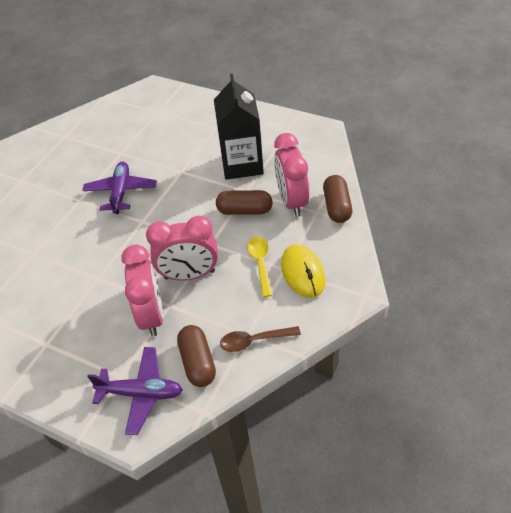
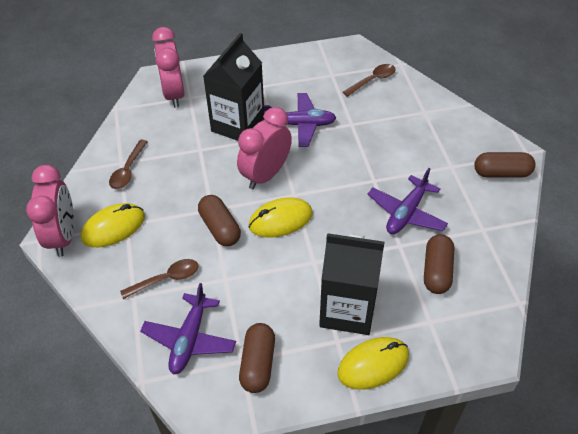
black carton: [214,74,264,180] = 1 -> [203,33,264,141] [319,233,385,335] = 2
brown capsule: [177,325,216,387] [216,190,273,215] [323,175,352,223] = 3 -> [198,195,241,246] [239,323,275,393] [424,234,454,294] [474,152,536,178] = 4
brown spoon: [220,326,301,352] = 1 -> [109,140,148,189] [120,259,199,299] [343,64,396,97] = 3
purple plane: [82,161,157,214] [87,347,182,435] = 2 -> [140,283,236,375] [264,93,336,147] [367,168,448,234] = 3
yellow mouse: [281,244,326,298] = 1 -> [81,203,145,247] [249,197,313,238] [337,337,409,390] = 3
yellow spoon: [247,237,272,297] = 1 -> none = 0

